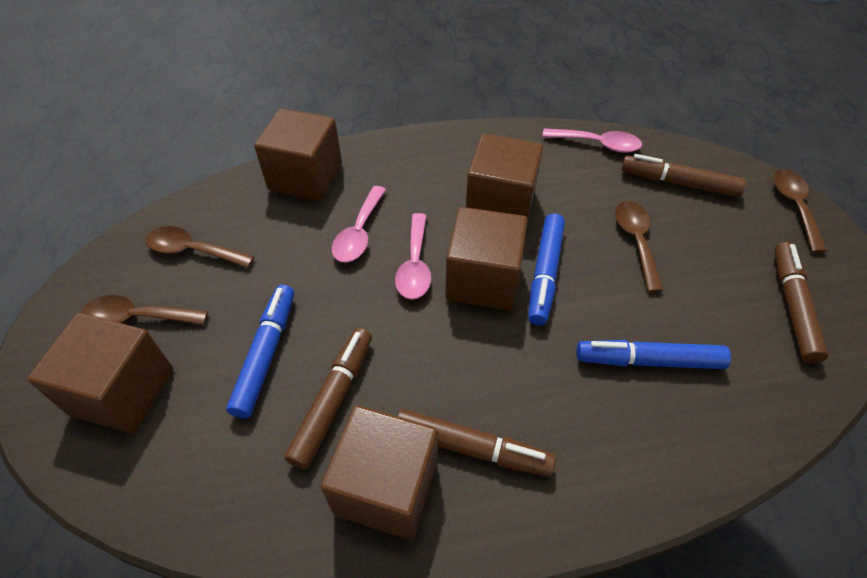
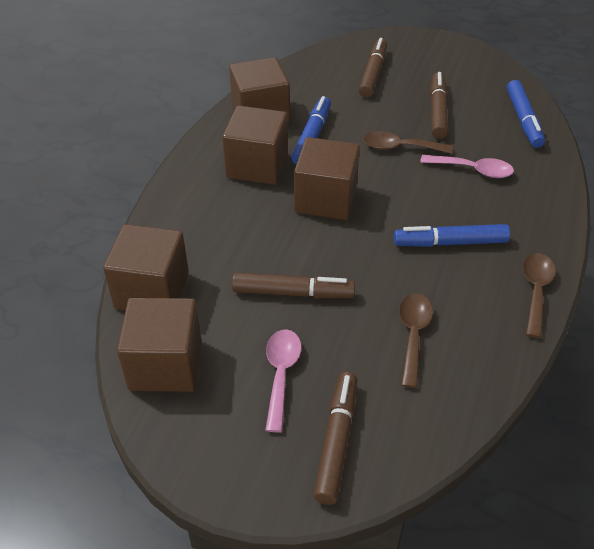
brown spoon: [81,295,208,325] [145,226,254,268] [615,201,663,292] [773,169,827,253] = 4 -> [363,131,453,154] [399,294,433,388] [523,253,556,338] = 3
pink spoon: [332,186,386,262] [395,213,431,299] [542,128,642,153] = 3 -> [265,329,302,432] [420,155,514,178] = 2

